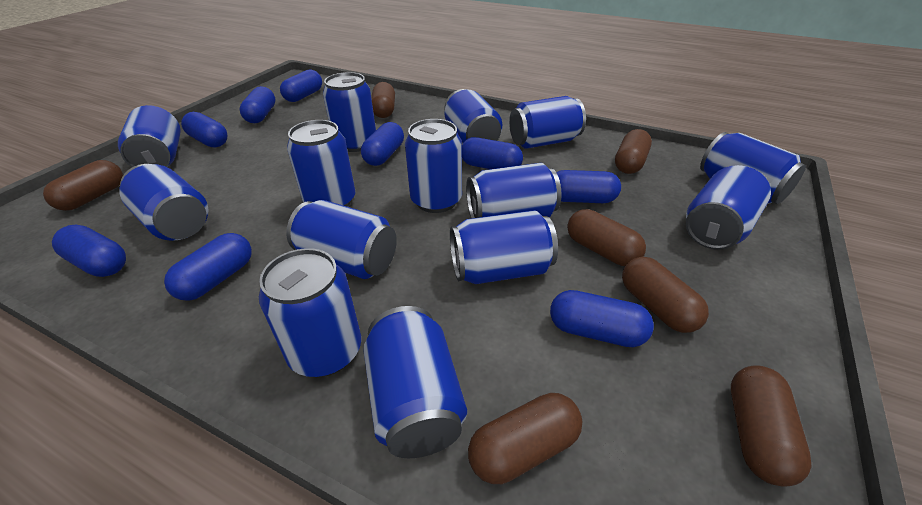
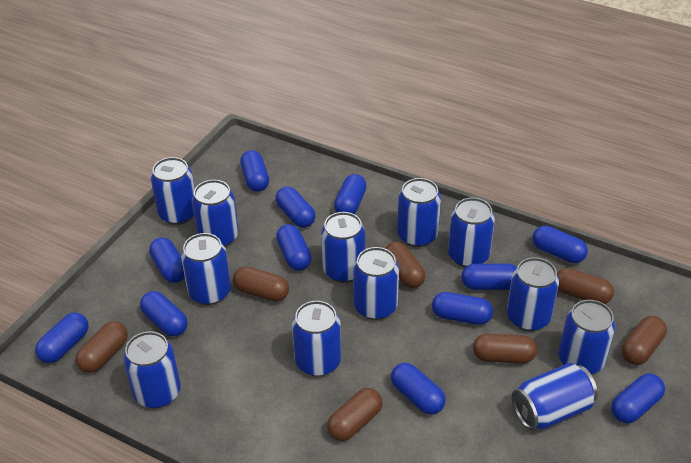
blue can: [118,105,181,167] [120,164,209,241] [259,248,361,377] [286,200,397,279] [287,120,355,207] [323,72,376,152] [363,306,467,458] [405,119,462,213] [444,89,502,143] [450,210,558,284] [466,163,562,219] [509,96,586,149] [686,165,771,250] [700,132,806,204] = 14 -> [123,331,181,408] [151,157,195,225] [181,233,231,305] [192,180,238,247] [292,301,341,376] [321,212,365,283] [353,247,399,320] [397,178,441,247] [448,198,495,267] [507,257,559,331] [512,363,598,430] [559,300,616,374] = 12
blue capsule: [52,225,126,277] [164,233,252,301] [181,112,228,147] [240,86,276,123] [280,70,322,102] [361,122,404,166] [462,137,523,169] [550,290,654,347] [556,170,621,203] = 9 -> [35,312,89,363] [140,291,188,337] [149,237,185,283] [240,150,269,192] [276,186,315,228] [276,224,311,270] [334,174,367,214] [391,363,446,415] [432,292,493,325] [461,264,517,290] [533,226,588,263] [611,374,665,423] = 12

